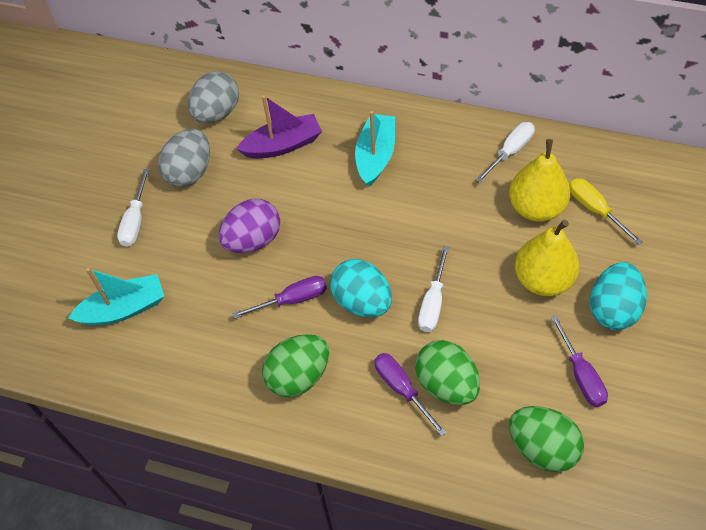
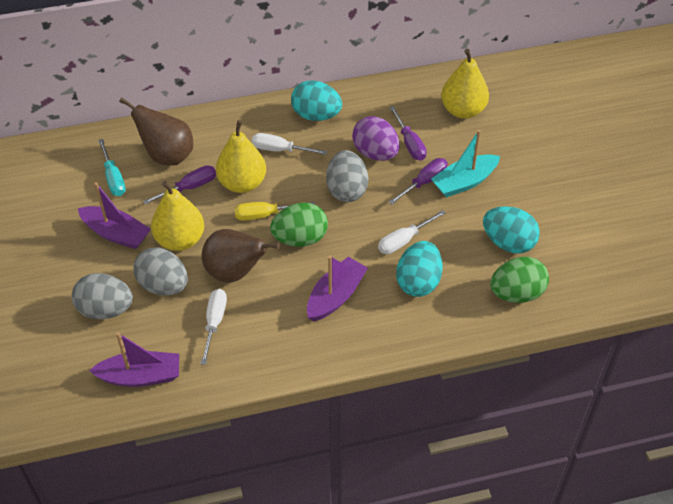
brown pear: none = 0 -> [119,97,193,166] [202,229,280,283] = 2
green egg: [262,334,329,397] [415,340,480,405] [509,406,584,472] = 3 -> [270,202,328,247] [490,257,549,303] = 2
grey egg: [158,128,210,187] [188,71,239,123] = 2 -> [72,273,133,319] [133,247,188,296] [326,150,368,202] = 3
purple boat: [236,95,322,158] = 1 -> [78,182,151,249] [89,332,179,387] [307,256,368,322] = 3
turquoise boat: [68,268,164,325] [355,111,395,187] = 2 -> [431,130,500,198] = 1
turquoise egg: [330,259,392,317] [590,262,647,330] = 2 -> [291,80,342,121] [396,241,443,297] [483,206,540,254] = 3
turquoise screwdriver: none = 0 -> [98,139,126,196] = 1
yellow pear: [509,139,570,222] [515,220,579,296] = 2 -> [151,181,204,251] [216,120,266,193] [441,49,489,119] = 3

